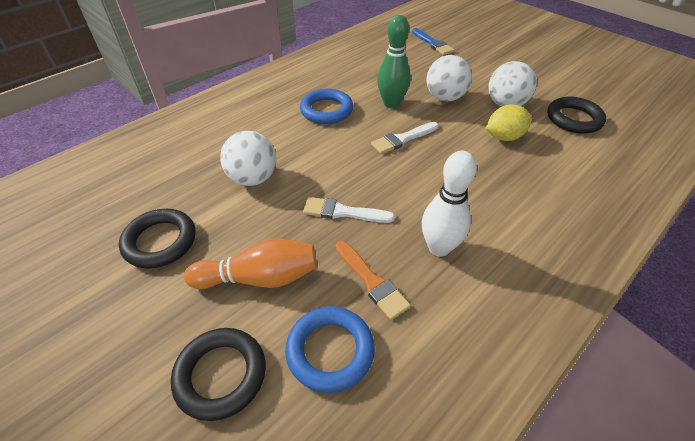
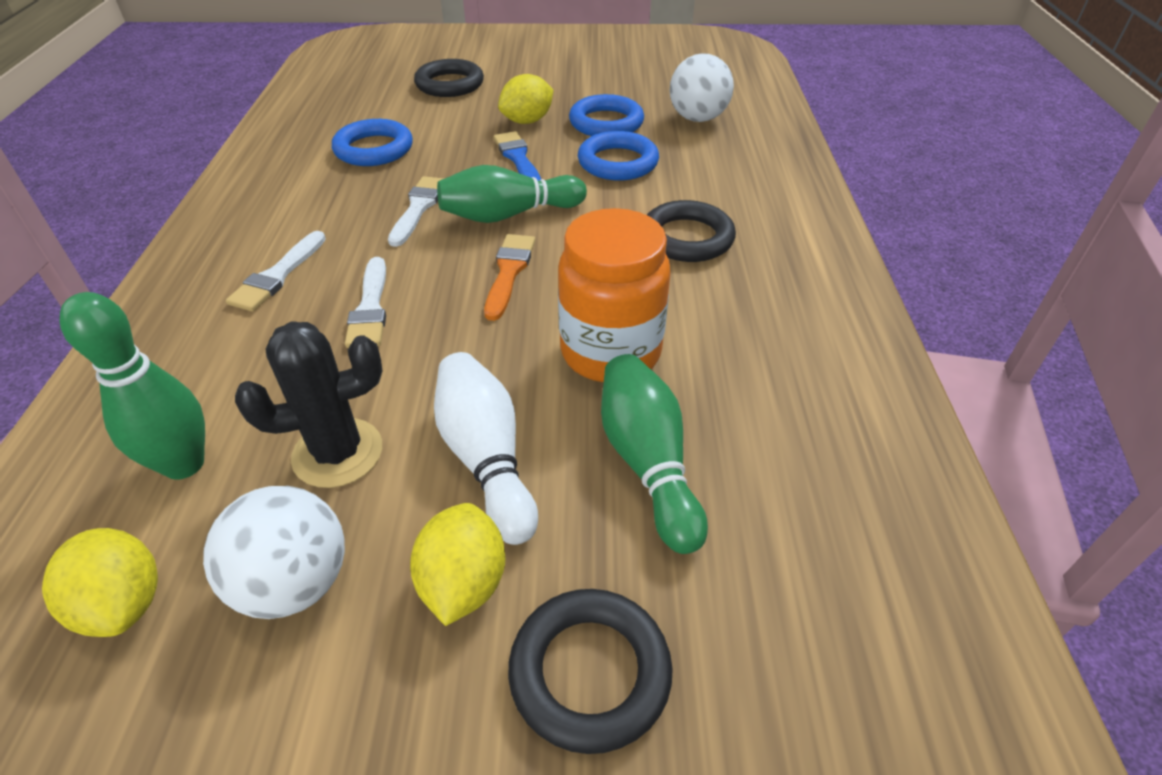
black cactus: none = 0 -> [235,321,382,488] = 1
blue ring: [285,306,375,393] [300,89,353,124] = 2 -> [332,119,413,166] [569,94,644,136] [578,131,659,181] = 3
green bowling pin: [377,15,411,108] = 1 -> [60,292,205,480] [437,165,587,223] [601,354,708,554] = 3
orange bowling pin: [184,239,317,289] = 1 -> none = 0
orange jar: none = 0 -> [558,208,671,382] = 1
white ball: [220,131,277,186] [427,55,472,101] [489,61,537,107] = 3 -> [203,486,345,619] [670,53,734,122] = 2
white brush: [303,197,395,223] [371,122,439,154] = 2 -> [226,231,326,312] [345,257,386,348] [388,176,444,247] = 3
yellow lemon: [486,104,532,141] = 1 -> [42,528,158,637] [410,503,505,626] [498,74,554,124] = 3

